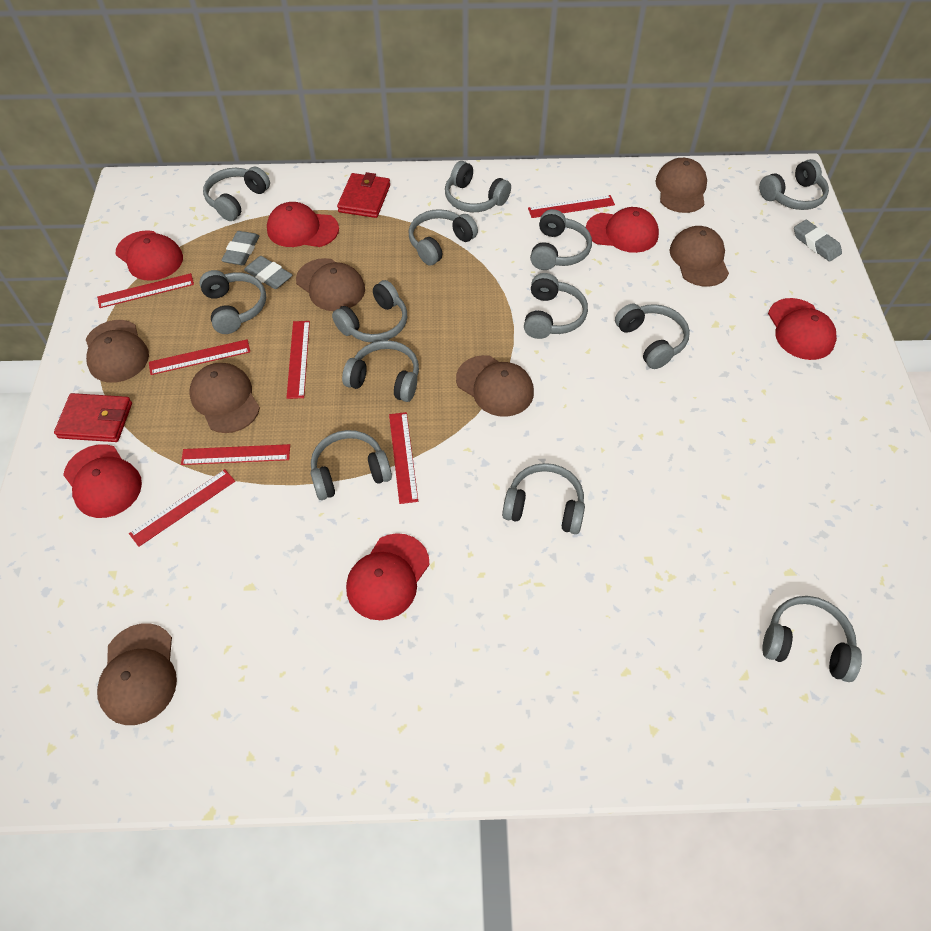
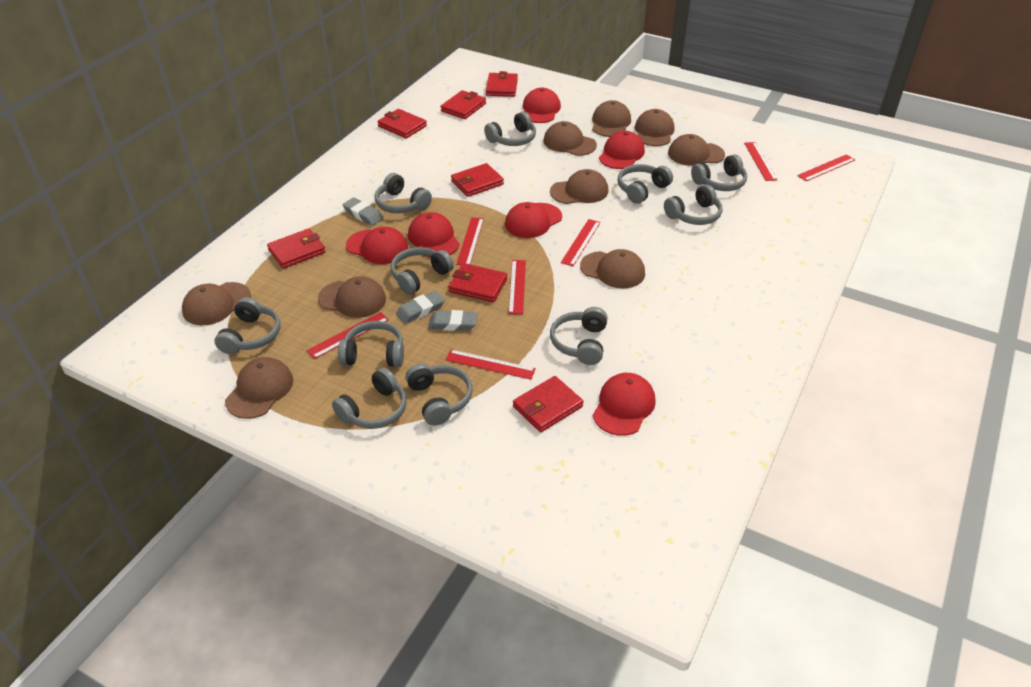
brown cap: [86,320,149,383] [97,623,177,725] [189,363,260,433] [296,258,365,311] [456,355,534,417] [655,158,707,213] [670,226,729,287] = 7 -> [182,282,251,325] [225,357,293,419] [318,276,386,318] [543,121,597,156] [550,169,608,204] [580,249,645,288] [592,100,631,137] [635,109,675,146] [668,134,725,166] = 9
grey headphones: [199,270,266,334] [203,167,270,221] [311,430,392,500] [332,280,407,343] [342,340,419,402] [409,209,478,266] [445,161,511,212] [502,463,585,534] [524,273,588,339] [530,209,592,270] [615,304,690,369] [759,159,829,210] [762,596,862,682] = 13 -> [214,297,280,354] [332,368,407,429] [338,321,404,367] [375,173,432,213] [391,247,454,295] [406,363,472,426] [484,112,536,146] [550,307,608,365] [618,164,673,204] [664,185,722,225] [691,154,747,191] = 11
red wallet: [54,393,132,442] [337,172,390,218] = 2 -> [267,228,326,269] [378,109,427,139] [440,90,486,119] [449,263,507,302] [451,163,504,197] [486,71,518,97] [513,376,583,432] = 7

